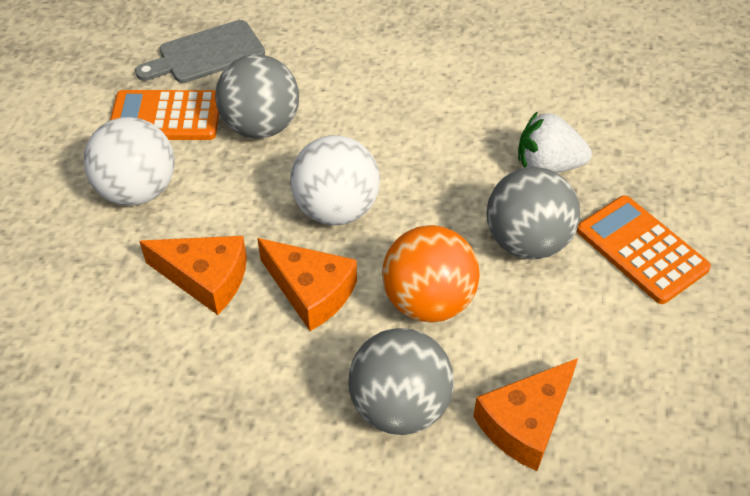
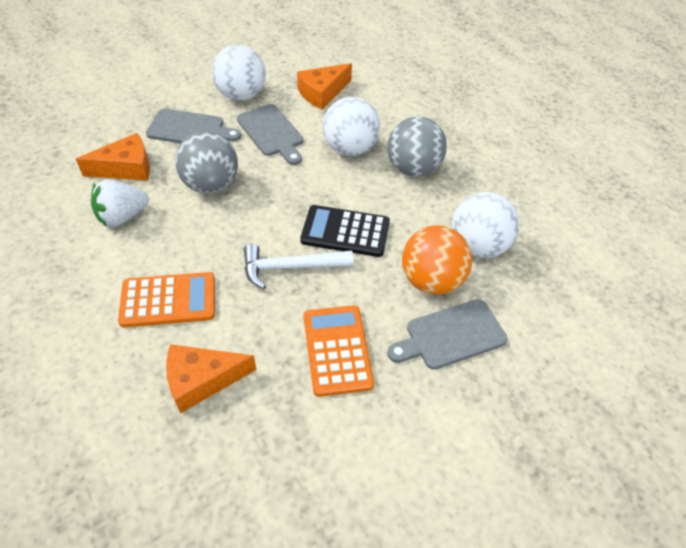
black calculator: none = 0 -> [300,205,390,257] = 1
grey ball: [215,54,299,138] [348,328,454,435] [487,167,580,259] = 3 -> [175,131,238,194] [387,116,447,177] = 2
grey cutting board: [135,20,265,83] = 1 -> [146,109,241,143] [237,104,303,165] [387,299,508,369] = 3
white ball: [83,117,175,206] [290,135,380,225] = 2 -> [212,45,266,101] [323,97,380,156] [452,192,519,258] = 3
white hammer: none = 0 -> [244,244,353,289] = 1

